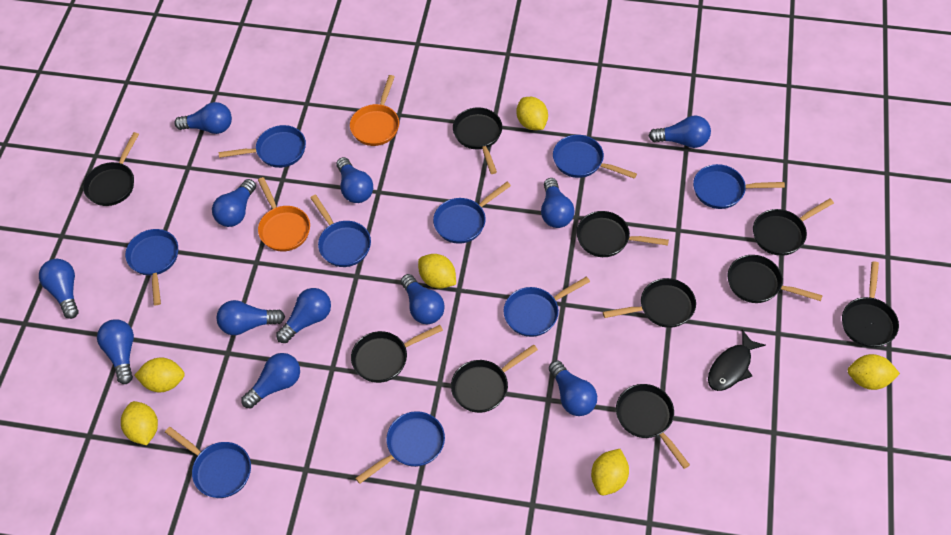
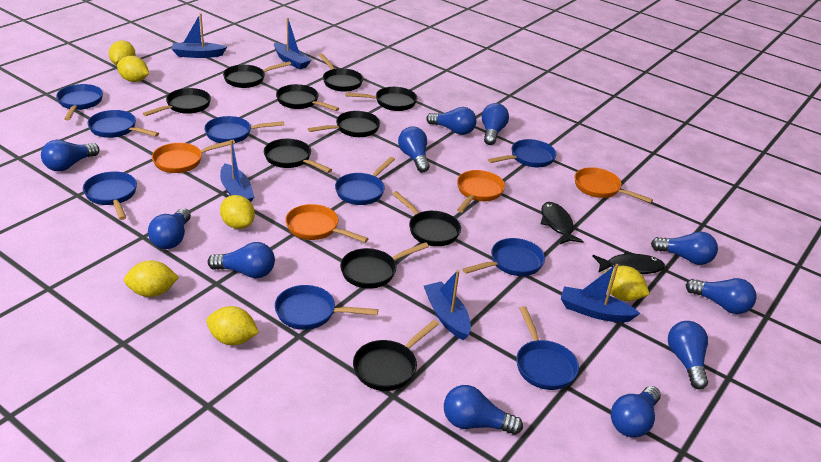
black fish: [708,330,765,391] = 1 -> [541,202,584,244] [592,251,665,274] = 2
blue boat: none = 0 -> [172,13,227,58] [220,140,254,202] [274,18,312,70] [424,270,471,340] [561,264,640,322] = 5
blue light bulb: [39,259,79,319] [97,320,134,384] [174,102,232,134] [212,179,256,227] [216,300,285,335] [241,353,300,409] [276,288,331,343] [337,157,373,203] [401,274,445,324] [541,178,575,228] [549,361,597,416] [649,116,711,148] = 12 -> [41,140,100,172] [148,208,191,249] [208,242,275,278] [398,127,429,172] [426,107,476,135] [444,385,523,435] [482,103,509,145] [611,386,661,438] [651,231,718,265] [668,321,708,390] [686,278,757,314] = 11
orange pan: [258,177,310,252] [350,75,399,146] = 2 -> [152,140,235,173] [285,204,369,243] [457,170,505,213] [574,167,653,203] = 4

